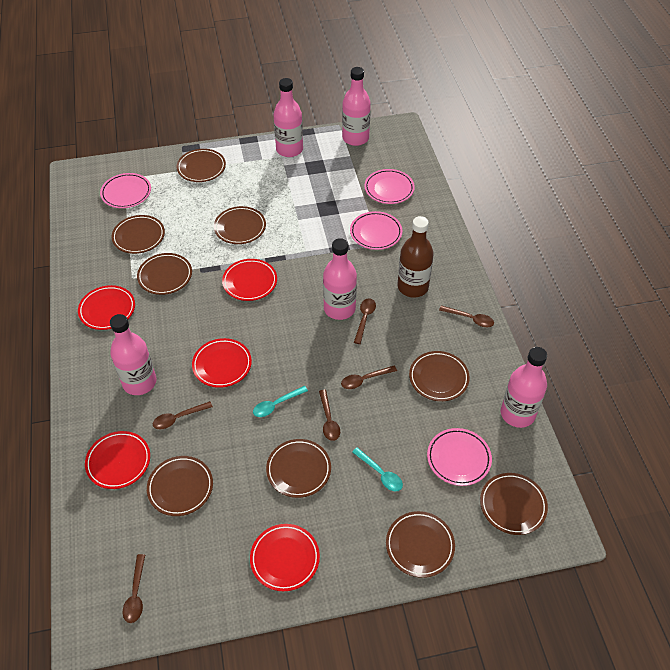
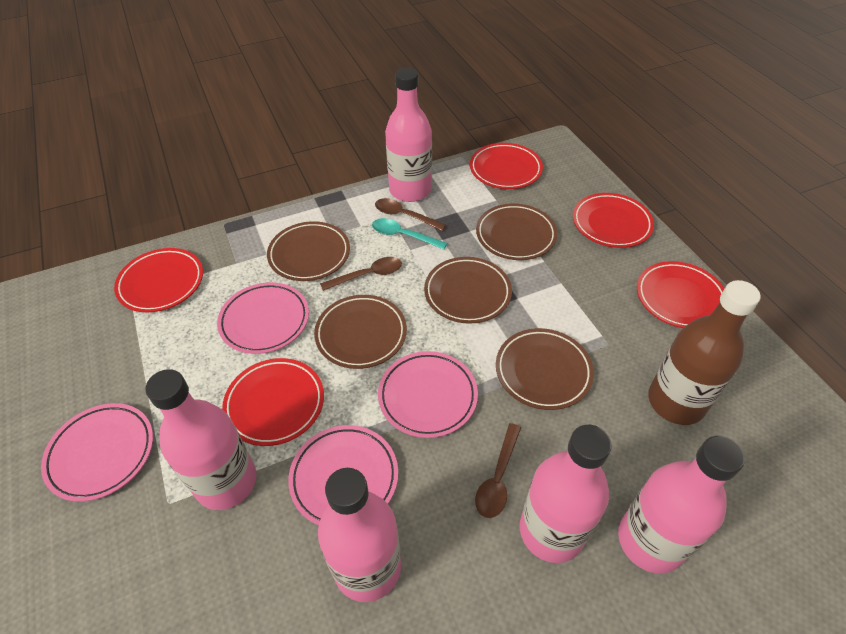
brown plate: [112,215,165,254] [137,253,192,295] [147,456,213,516] [177,149,226,182] [214,206,266,244] [266,439,331,498] [386,511,455,578] [409,351,470,401] [480,473,548,535] = 9 -> [267,221,350,281] [314,295,407,369] [424,257,512,324] [476,204,557,260] [496,328,594,410] = 5
brown spoon: [123,554,145,623] [153,401,213,429] [319,390,340,441] [341,365,397,389] [354,298,376,344] [439,306,494,327] = 6 -> [320,257,402,291] [375,198,446,231] [475,423,521,518] = 3
turquoise spoon: [253,386,308,417] [352,447,403,492] = 2 -> [372,218,447,250] = 1

